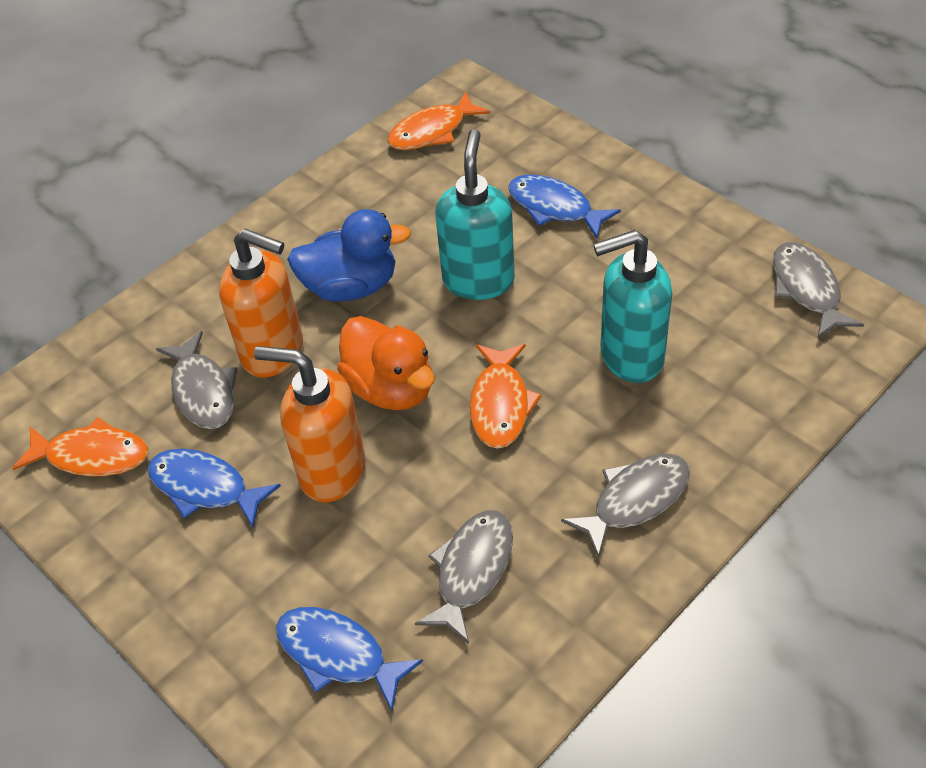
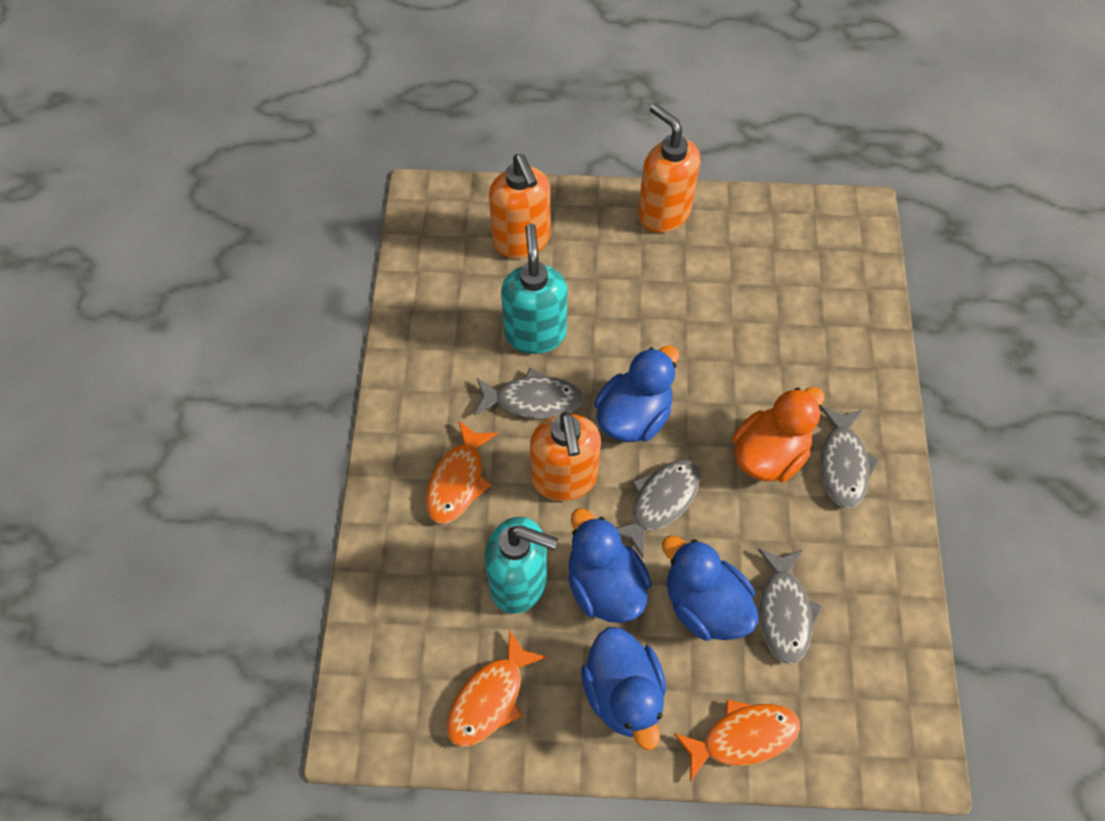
blue duck: [287,209,411,302] = 1 -> [568,508,652,623] [581,627,666,750] [594,345,679,442] [662,535,759,641] = 4
blue fish: [147,449,281,528] [276,607,423,711] [508,175,621,239] = 3 -> none = 0
orange soap dispenser: [219,229,303,378] [254,346,366,502] = 2 -> [489,154,550,259] [530,412,601,501] [638,103,701,233] = 3

